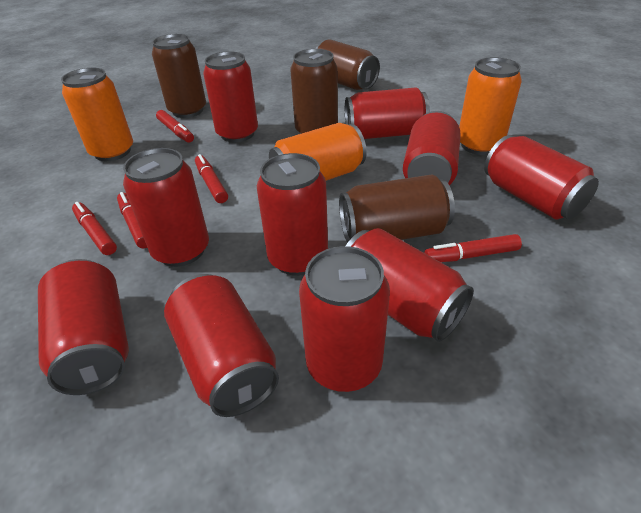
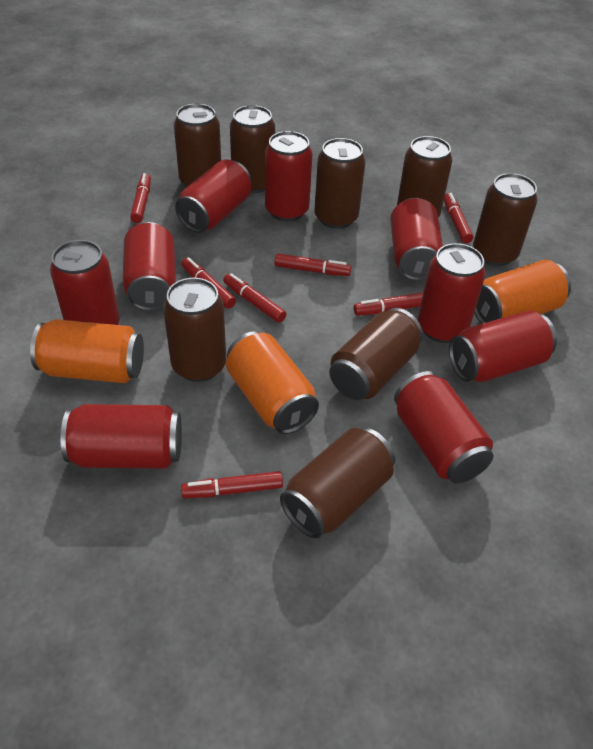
brown can: [152,34,206,118] [290,49,338,134] [315,39,380,90] [339,174,455,243] = 4 -> [163,278,226,382] [174,104,221,187] [230,105,275,193] [280,427,395,539] [314,138,365,229] [329,308,423,400] [397,136,452,217] [473,173,538,266] = 8
red can: [38,259,129,395] [123,148,209,267] [164,274,279,417] [203,51,258,142] [257,153,328,276] [299,246,390,392] [345,87,430,139] [346,228,474,342] [403,111,461,185] [484,135,599,219] = 10 -> [50,240,120,325] [60,404,182,469] [123,222,176,311] [175,159,252,233] [265,131,313,221] [390,198,443,281] [394,371,493,483] [418,243,486,343] [449,310,557,382] = 9
red marker: [72,202,117,255] [117,192,147,249] [156,110,194,143] [195,154,228,203] [424,234,522,262] = 5 -> [130,173,151,223] [181,257,236,309] [181,471,283,498] [223,273,286,323] [275,254,352,276] [353,292,423,316] [444,193,473,243] = 7

